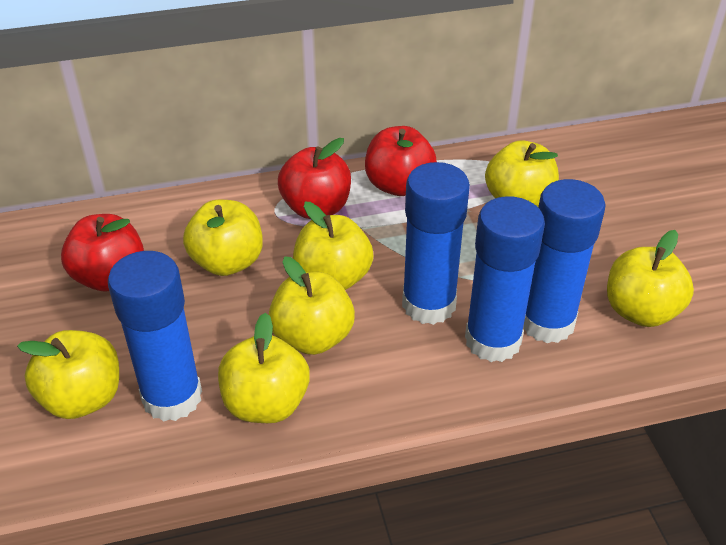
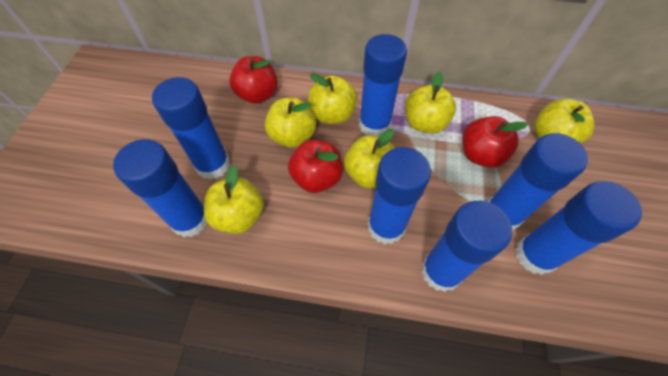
blue glue stick: [108,251,202,422] [402,162,470,325] [465,196,545,362] [523,179,606,343] = 4 -> [113,139,208,237] [152,77,230,180] [359,34,407,137] [368,147,431,245] [421,201,512,292] [488,133,588,231] [515,181,642,275] = 7
yellow apple: [17,330,119,419] [183,199,263,276] [218,313,310,423] [269,256,355,355] [293,202,373,290] [485,140,559,207] [607,230,694,327] = 7 -> [204,165,264,234] [265,97,316,148] [308,73,357,124] [344,129,395,189] [405,72,456,134] [535,99,594,144] = 6

